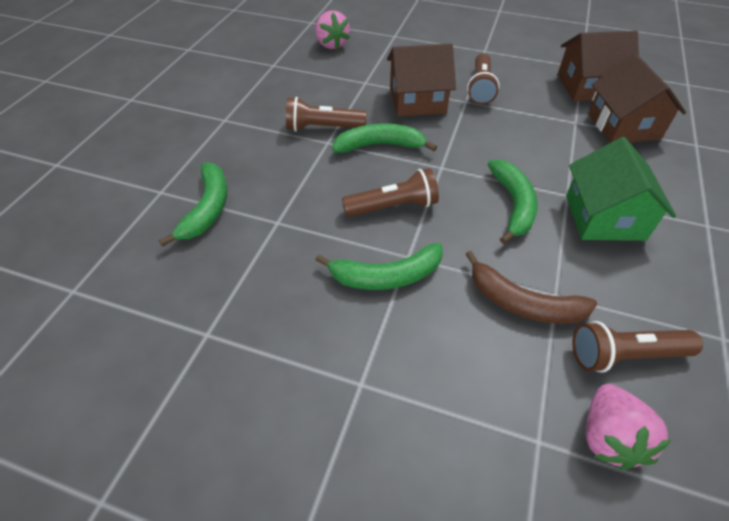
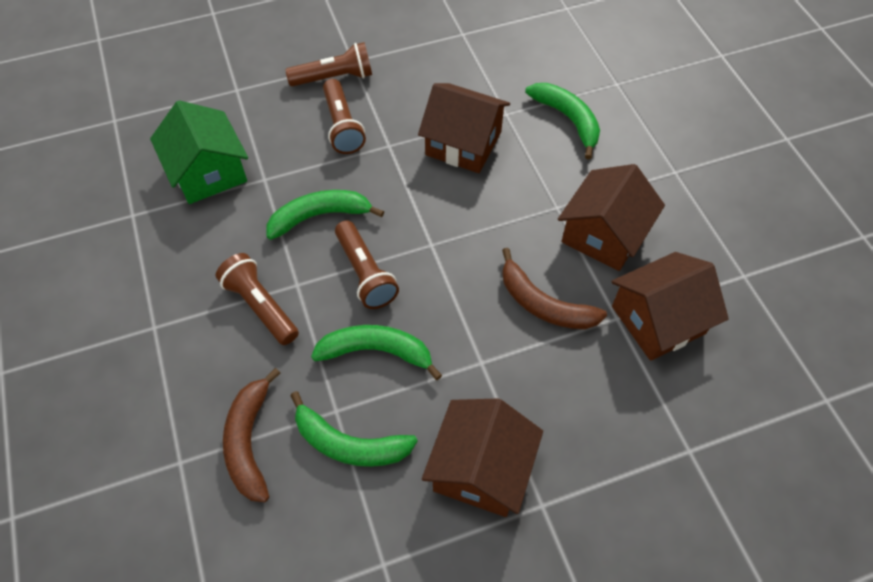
brown banana: [465,251,597,324] = 1 -> [223,368,280,502] [502,248,607,329] = 2
brown house: [387,43,456,117] [557,31,639,101] [588,54,686,143] = 3 -> [418,83,510,173] [422,399,543,517] [558,164,665,271] [611,252,729,361] = 4
pink strawberry: [315,10,350,50] [585,384,671,470] = 2 -> none = 0

